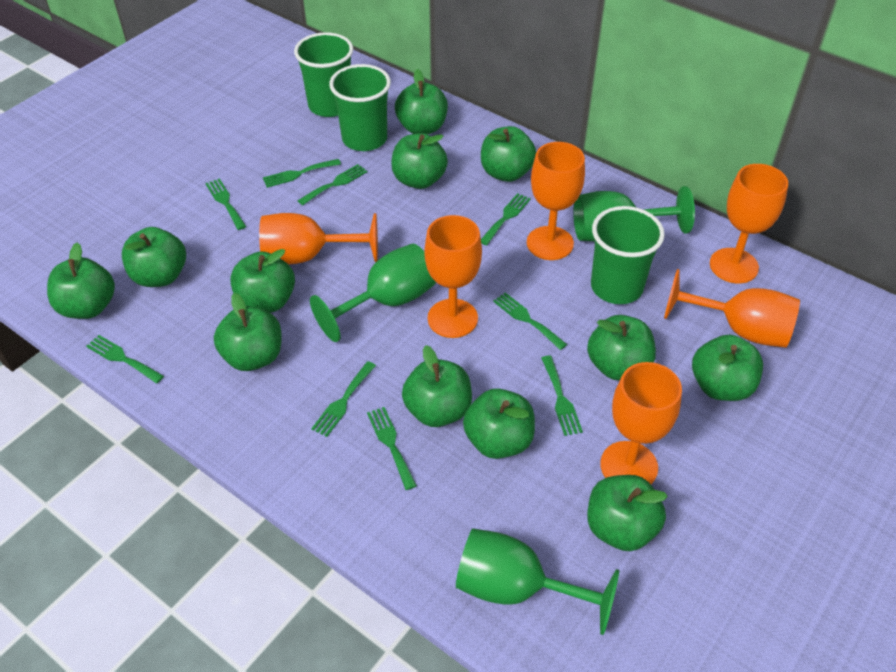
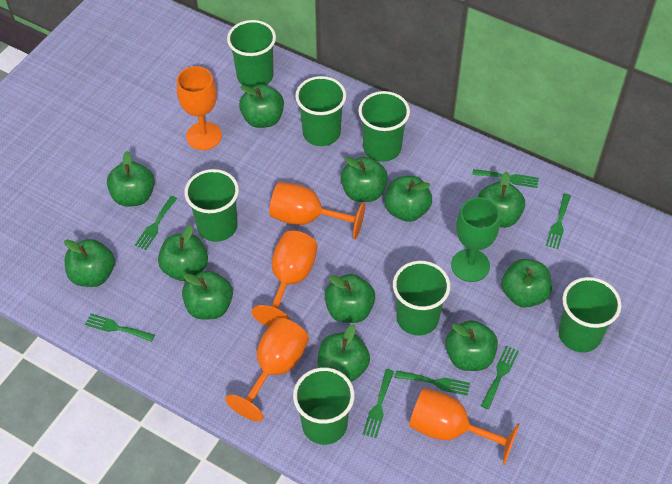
green cup: [294,32,353,117] [329,64,391,151] [591,206,665,304] = 3 -> [184,169,239,242] [227,20,276,88] [293,367,355,445] [295,76,346,146] [358,91,410,162] [393,261,450,336] [558,277,621,353] = 7
green fork: [86,335,164,383] [205,178,246,230] [263,159,341,188] [298,164,367,205] [311,361,376,437] [367,407,417,490] [481,193,531,245] [493,292,567,350] [541,356,583,436] = 9 -> [85,313,155,342] [135,196,177,250] [363,369,394,438] [395,370,470,396] [472,169,539,188] [481,346,519,409] [546,193,571,249] = 7
green goblet: [310,244,436,342] [456,528,619,635] [573,186,695,241] = 3 -> [451,197,500,282] = 1
orange goblet: [259,213,378,264] [424,215,482,338] [527,142,585,260] [600,362,682,484] [664,269,800,348] [710,164,788,283] = 6 -> [177,66,222,150] [225,318,309,421] [252,231,318,327] [269,182,365,239] [409,388,520,465] = 5

